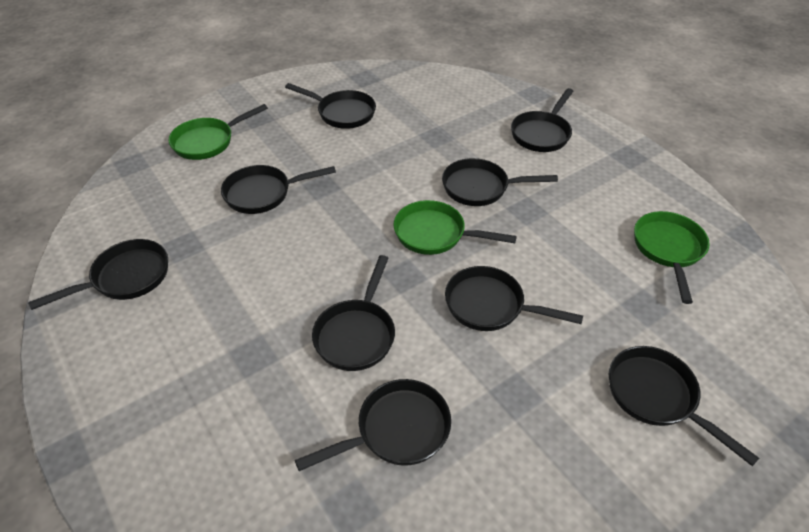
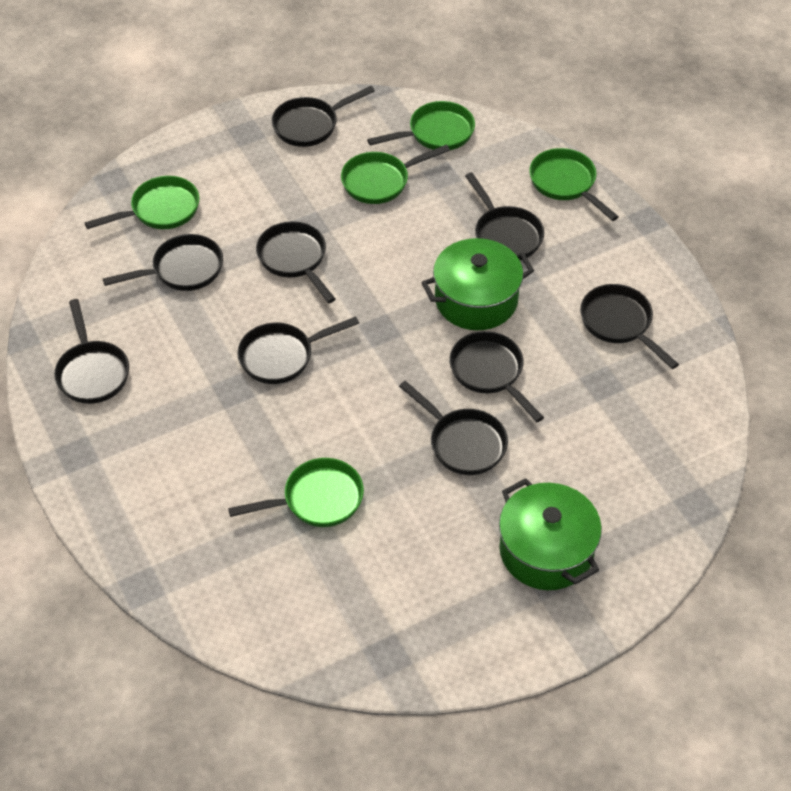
green pan: [169,104,268,160] [393,200,517,255] [634,211,710,304] = 3 -> [85,176,199,229] [228,458,364,527] [341,145,450,204] [367,101,475,150] [529,148,619,221] = 5
green pot: none = 0 -> [421,238,534,330] [499,478,602,590] = 2

